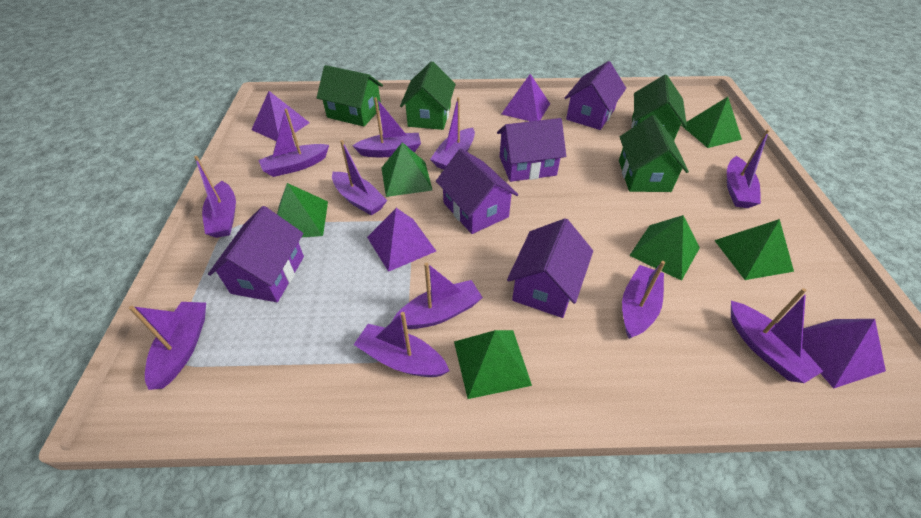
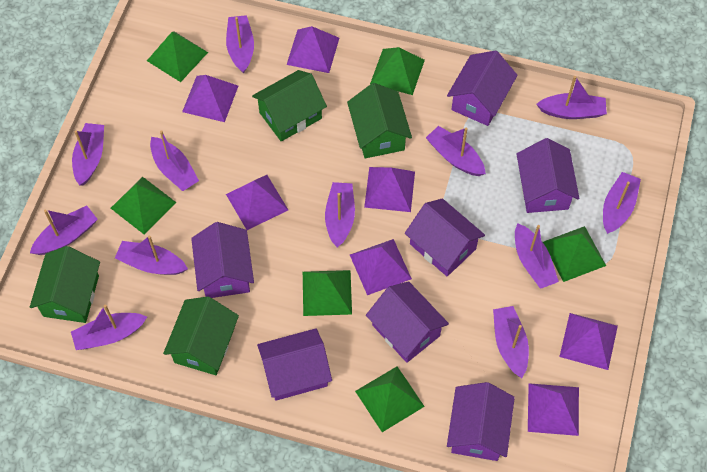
purple boat: [129,302,206,390] [194,156,236,238] [258,109,329,177] [332,140,387,216] [352,97,421,157] [354,312,449,377] [392,262,483,329] [430,97,475,170] [622,261,665,339] [727,129,770,208] [731,288,823,383] = 11 -> [30,206,98,255] [71,305,147,350] [72,123,104,186] [115,236,188,275] [150,130,199,191] [226,15,254,74] [325,182,355,247] [426,126,486,176] [493,306,529,378] [515,223,559,289] [536,76,607,119] [603,172,641,234] = 12
purple house: [208,206,304,302] [436,149,519,234] [497,118,566,182] [507,218,593,318] [565,61,626,130] = 5 -> [191,222,254,298] [257,328,332,401] [366,281,449,363] [405,199,485,276] [447,50,518,126] [447,382,515,461] [517,138,579,213] = 7
purple pyramid: [251,91,310,141] [367,208,436,272] [502,74,550,121] [802,319,886,389] = 4 -> [182,75,238,122] [226,175,288,230] [287,26,339,73] [350,239,412,295] [364,167,415,212] [528,383,579,436] [559,313,618,370] = 7

